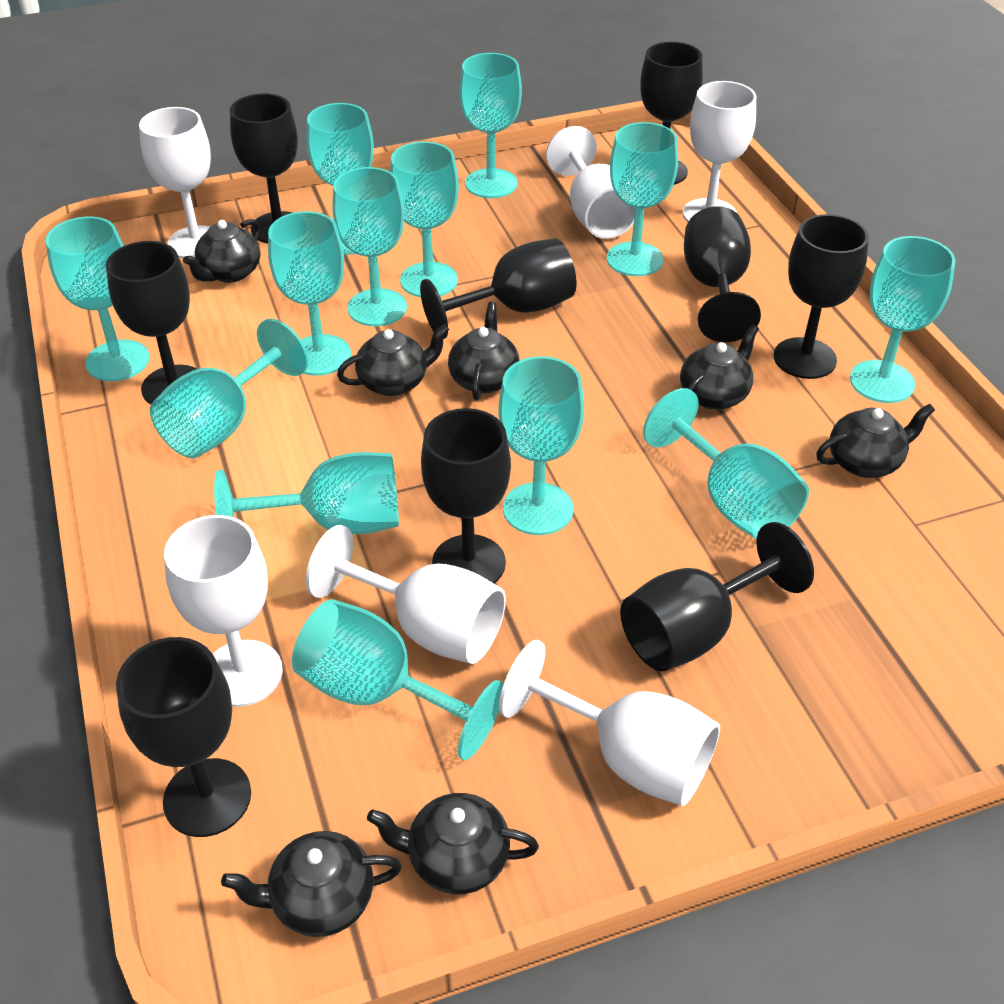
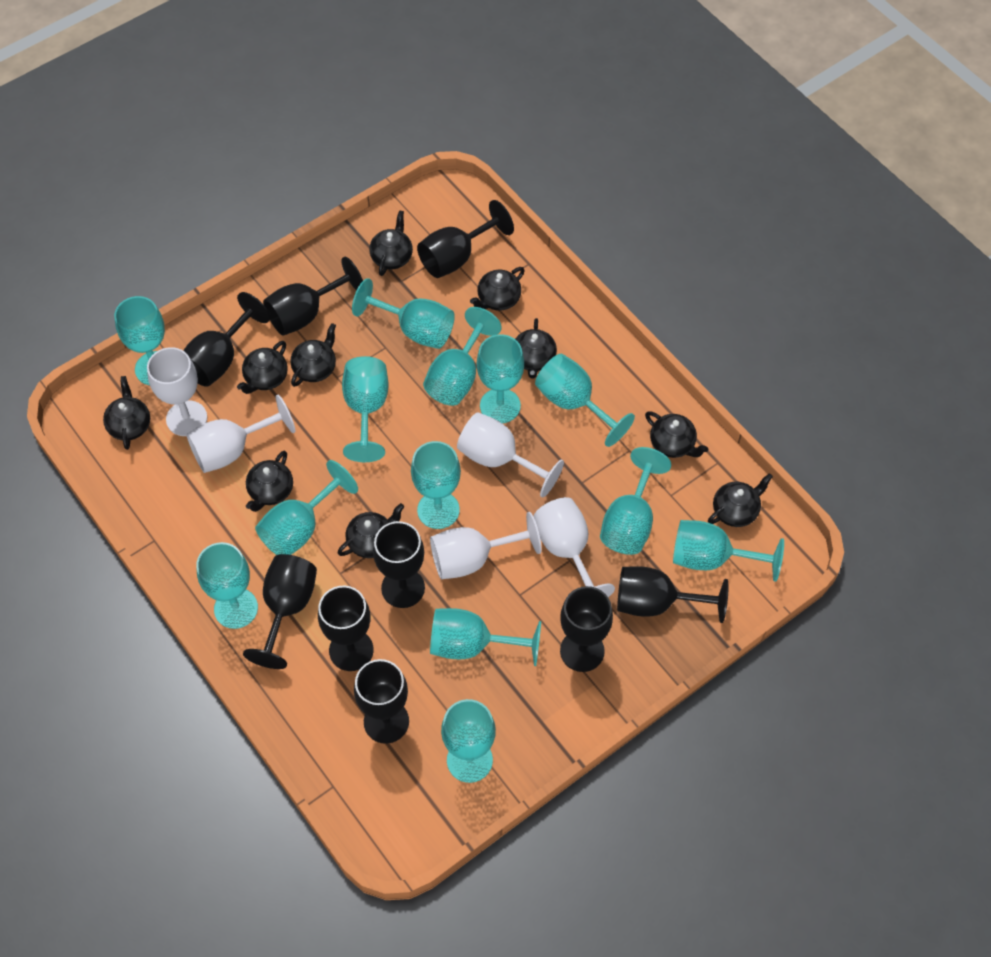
black teapot: [183,219,261,283] [221,831,402,937] [337,324,449,396] [367,793,539,894] [448,302,519,400] [680,325,759,410] [816,404,935,478] = 7 -> [103,376,150,450] [237,341,288,394] [246,451,293,512] [290,323,336,387] [338,503,404,558] [369,210,413,276] [470,267,525,311] [515,318,557,379] [645,411,709,458] [708,473,773,527] = 10
white goblet: [139,107,211,258] [164,515,283,707] [306,525,506,664] [499,640,720,806] [546,126,635,239] [683,81,756,222] = 6 -> [147,347,207,436] [186,395,295,473] [430,512,542,579] [457,412,564,497] [533,497,615,597] = 5

